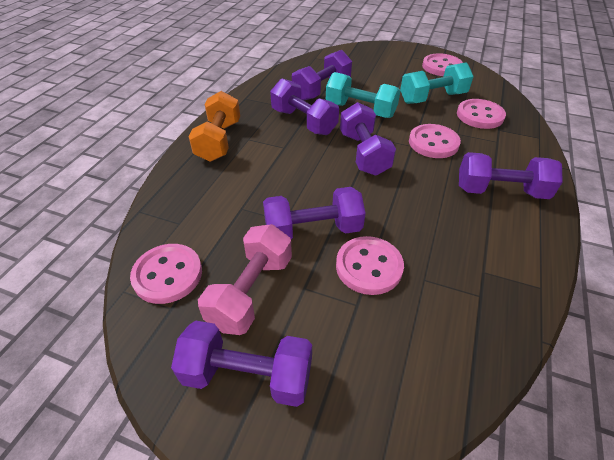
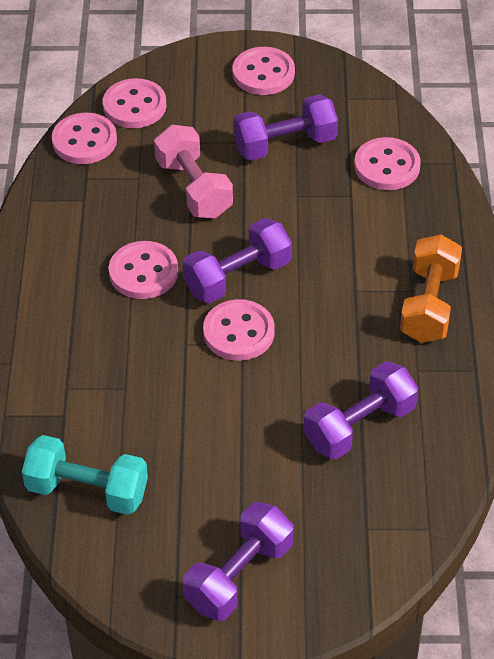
pink button: [130,244,202,304] [336,236,404,295] [409,124,461,158] [422,53,463,76] [457,99,506,129] = 5 -> [52,113,117,164] [103,78,167,128] [109,241,178,299] [203,299,275,361] [232,47,295,95] [354,137,421,190] = 6
purple dumbbell: [171,321,312,407] [263,187,366,239] [270,79,339,135] [292,50,352,101] [340,102,396,176] [459,152,563,199] = 6 -> [182,218,292,303] [183,502,294,621] [233,94,338,161] [304,361,418,459] = 4
turquoise dumbbell: [326,72,400,118] [400,62,474,104] = 2 -> [22,435,148,515] = 1

